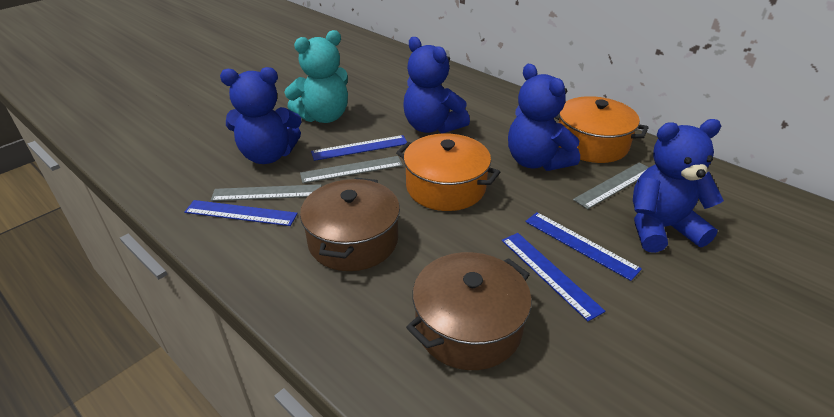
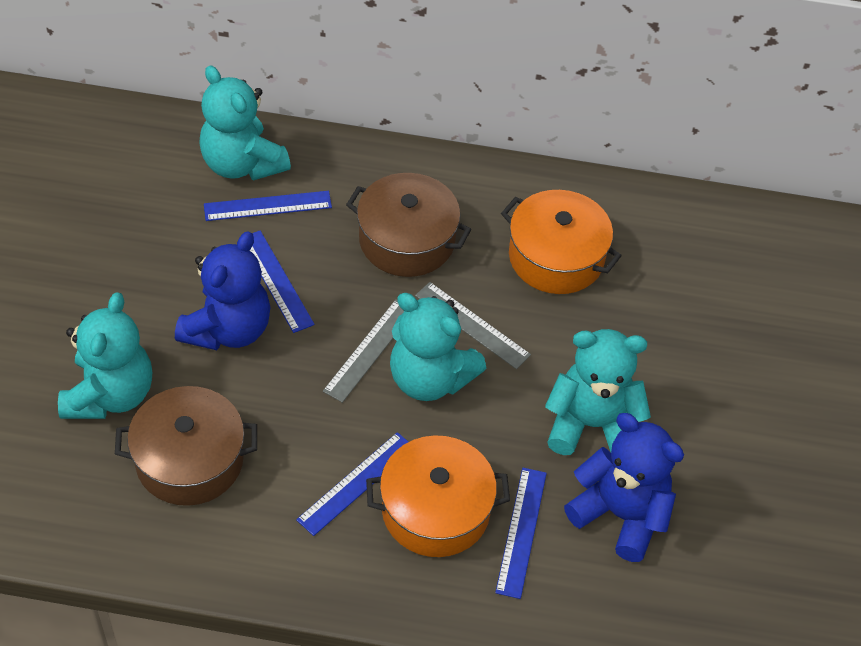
blue teddy bear: [220,67,302,164] [403,37,470,134] [508,64,580,171] [633,119,724,253] = 4 -> [175,231,270,350] [564,413,684,562] = 2
grey ruler: [211,184,322,201] [300,156,403,183] [573,162,649,209] = 3 -> [323,299,404,403] [415,282,531,369] = 2
turquoise teddy bear: [284,30,348,123] = 1 -> [58,292,152,419] [199,65,291,181] [390,293,487,401] [545,329,651,455] = 4

